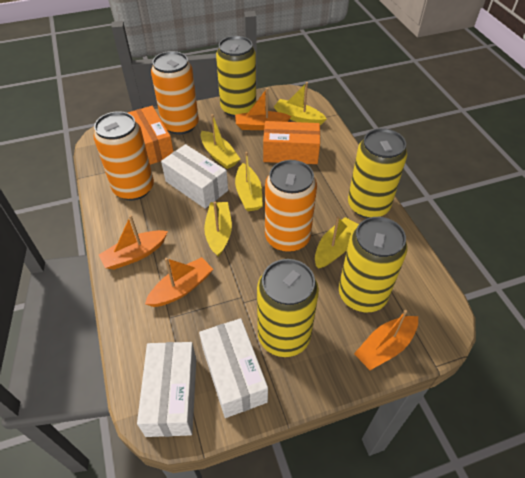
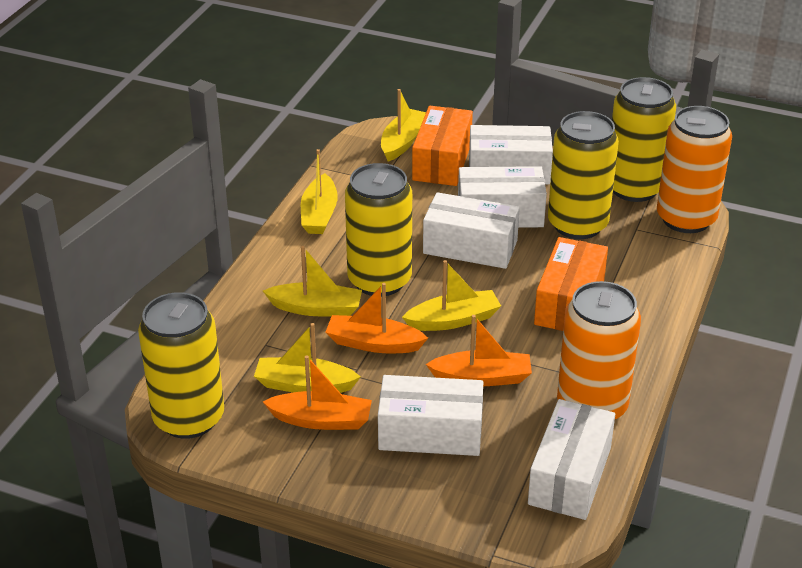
orange boat: [99,215,168,270] [145,257,213,307] [235,88,291,130] [354,310,418,370] = 4 -> [263,355,372,430] [325,283,428,353] [426,315,532,386] = 3
orange can: [93,111,154,201] [151,51,199,135] [265,160,317,252] = 3 -> [557,281,641,420] [657,106,732,233] = 2
white box: [137,342,196,437] [161,144,228,209] [199,318,268,418] = 3 -> [378,375,483,456] [423,192,520,269] [458,166,547,228] [469,125,553,184] [528,399,615,520] = 5

